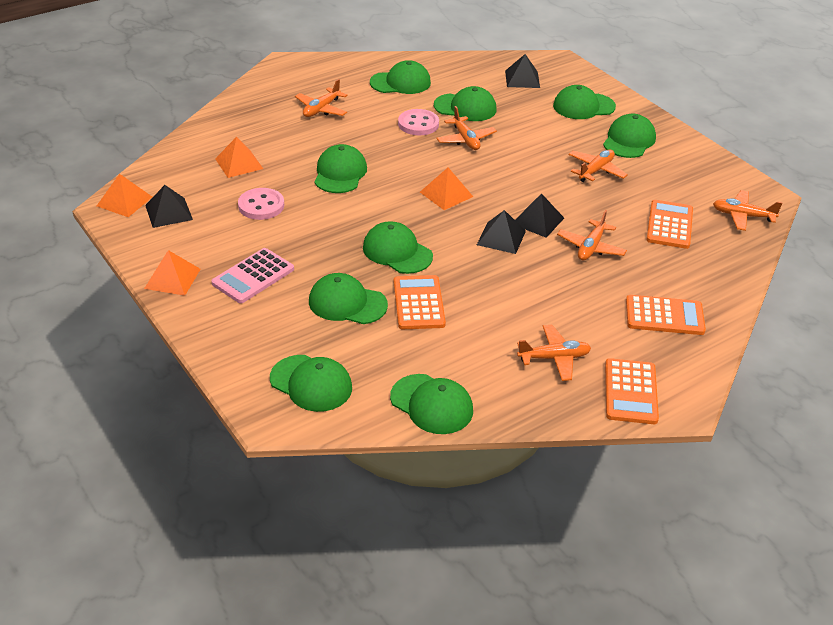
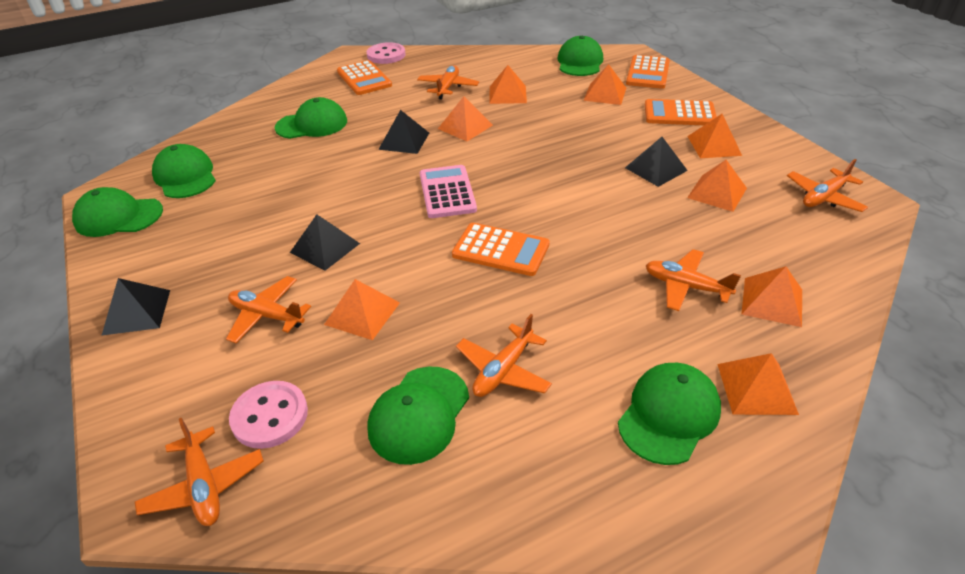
green cap: [270,355,352,412] [309,273,388,324] [315,144,367,193] [363,221,433,274] [370,60,431,94] [390,374,473,434] [434,86,497,121] [553,85,616,119] [603,114,656,158] = 9 -> [72,187,163,237] [152,144,216,198] [275,97,347,139] [367,367,469,465] [557,36,603,76] [618,363,721,465] = 6
orange pyramid: [97,174,152,217] [144,250,201,296] [215,137,263,178] [420,167,473,210] = 4 -> [324,279,400,340] [438,96,493,141] [489,65,527,104] [583,64,626,105] [687,114,742,158] [687,160,747,212] [717,353,799,415] [742,266,802,327] = 8

